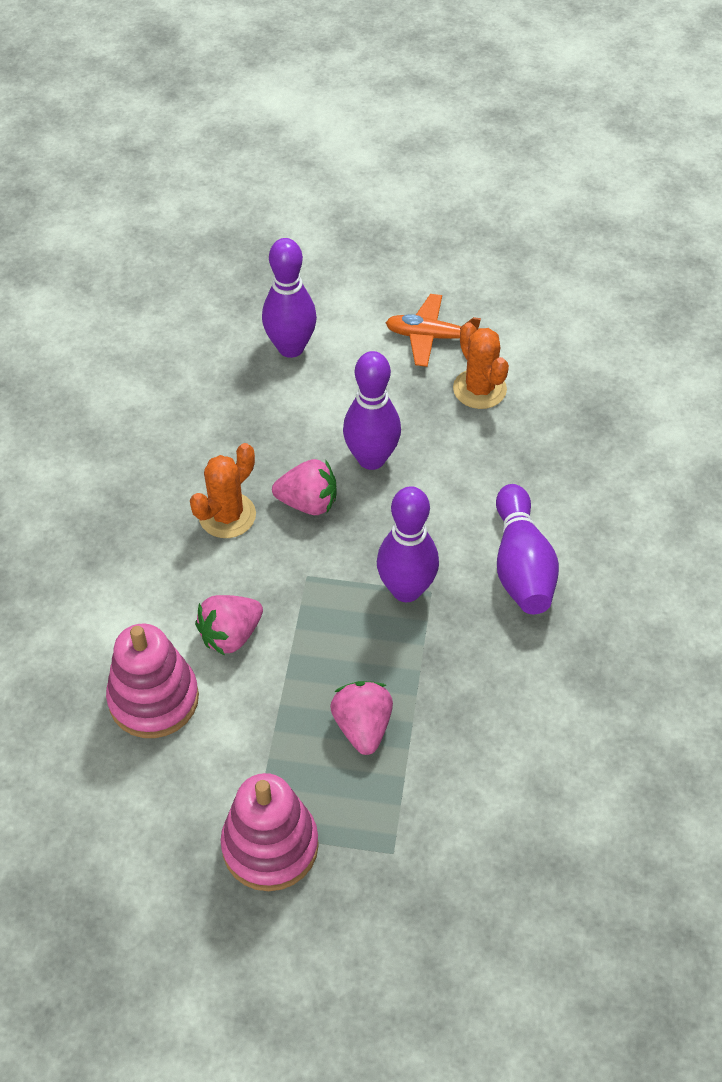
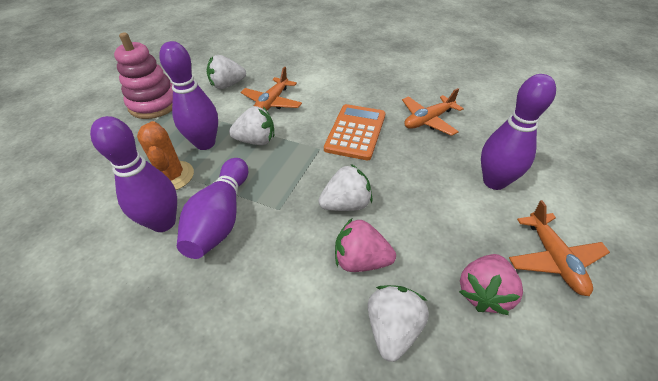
orange cactus: [190,443,256,538] [453,322,509,409] = 2 -> [137,121,194,190] = 1
orange calculator: none = 0 -> [324,104,386,160] = 1
orange plane: [385,294,481,367] = 1 -> [240,67,302,110] [402,88,464,136] [509,200,610,296] = 3
pink stacking toy: [106,624,199,738] [221,773,319,891] = 2 -> [114,32,173,119] = 1
pink strawberry: [195,595,263,656] [272,459,336,515] [330,681,393,755] = 3 -> [335,218,396,272] [459,254,523,315] = 2
white strawberry: none = 0 -> [207,55,246,89] [229,106,274,145] [318,164,373,211] [368,285,429,362] = 4

